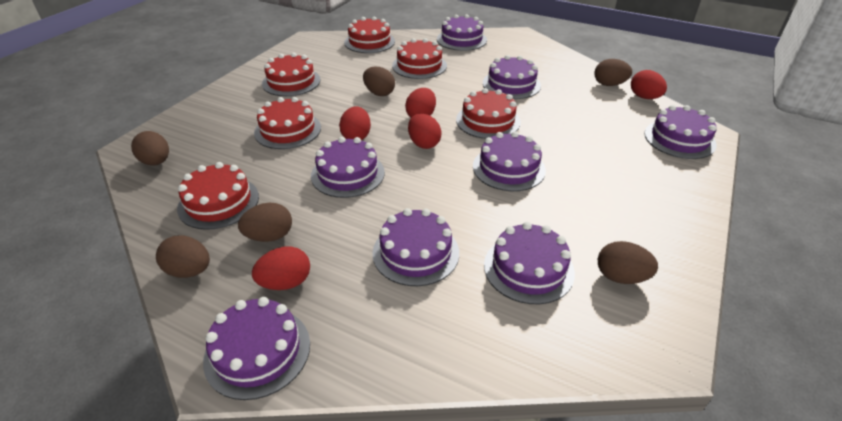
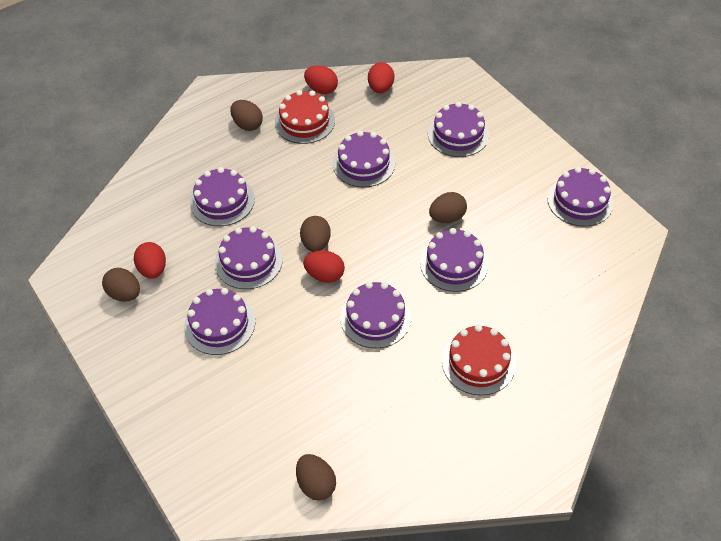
brown egg: [131,131,169,165] [156,236,210,278] [238,203,292,242] [363,67,395,96] [595,59,632,86] [598,241,658,284] = 6 -> [102,268,140,302] [230,100,263,131] [296,454,336,501] [300,216,331,252] [429,192,467,223] = 5
red cake: [177,162,259,230] [254,97,321,149] [262,53,320,96] [344,16,395,53] [392,38,447,79] [456,88,521,139] = 6 -> [275,90,335,144] [442,324,516,395] = 2
red egg: [252,247,310,290] [339,106,371,140] [405,88,436,118] [408,113,442,149] [631,70,667,99] = 5 -> [134,242,166,279] [303,250,345,283] [304,65,338,94] [368,62,394,93] = 4

